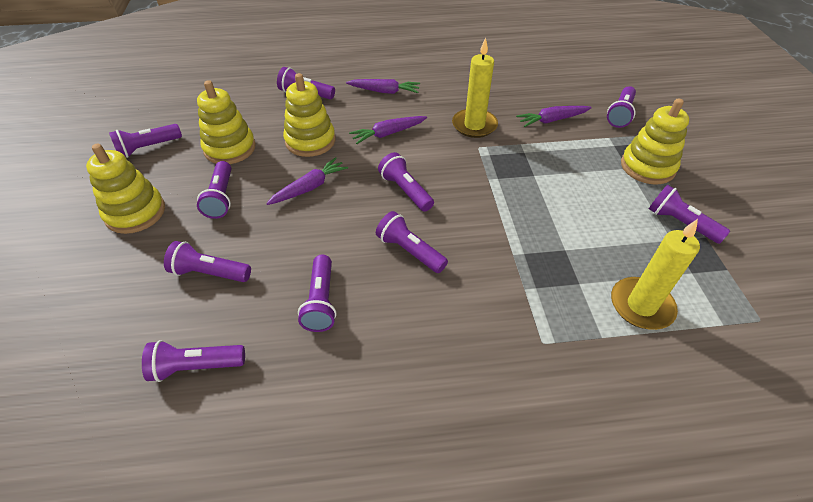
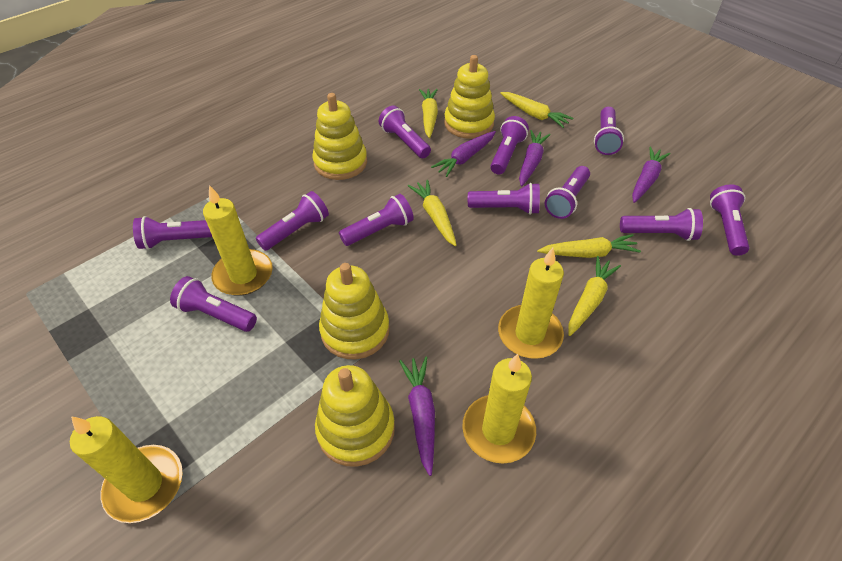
purple flashlight: [109,124,182,158] [142,340,245,382] [164,241,251,282] [197,161,231,219] [277,67,335,99] [298,255,336,332] [376,211,448,273] [378,152,434,212] [607,86,636,128] [649,185,730,244] = 10 -> [133,216,212,250] [170,276,257,332] [256,191,329,251] [339,194,414,246] [379,105,431,158] [468,183,540,215] [490,116,529,174] [545,166,590,219] [594,107,624,155] [620,208,703,241] [710,185,749,256] = 11
yellow candle: [452,38,498,138] [611,219,700,330] = 2 -> [70,416,183,523] [203,185,273,296] [462,354,536,464] [498,248,564,359] = 4
yellow carrot: none = 0 -> [408,180,457,246] [419,89,438,138] [500,92,573,128] [537,234,641,258] [568,256,621,336] = 5

